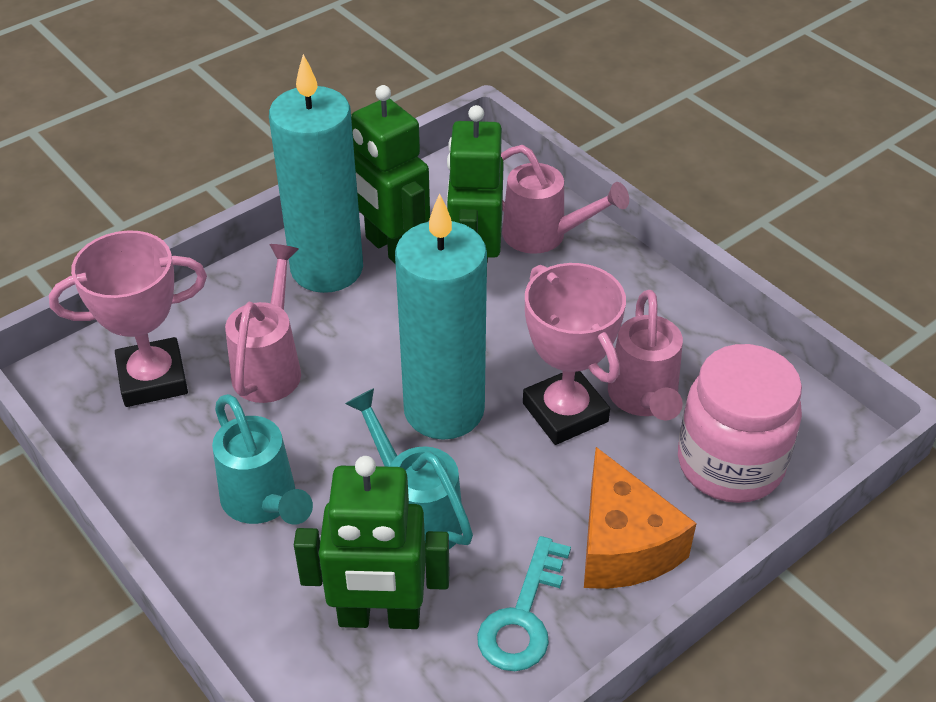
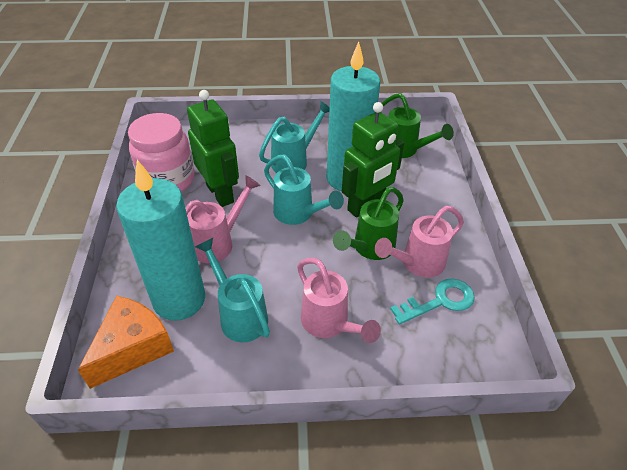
green robot: [294,456,449,629] [351,85,430,264] [446,105,504,262] = 3 -> [187,90,239,207] [342,102,404,217] = 2
green watering can: none = 0 -> [333,187,404,260] [382,93,454,158] = 2
pink trophy: [49,230,207,407] [523,263,626,445] = 2 -> none = 0
turquoise watering can: [212,394,313,525] [345,388,473,549] = 2 -> [195,238,270,342] [259,101,330,173] [264,154,344,225] = 3

